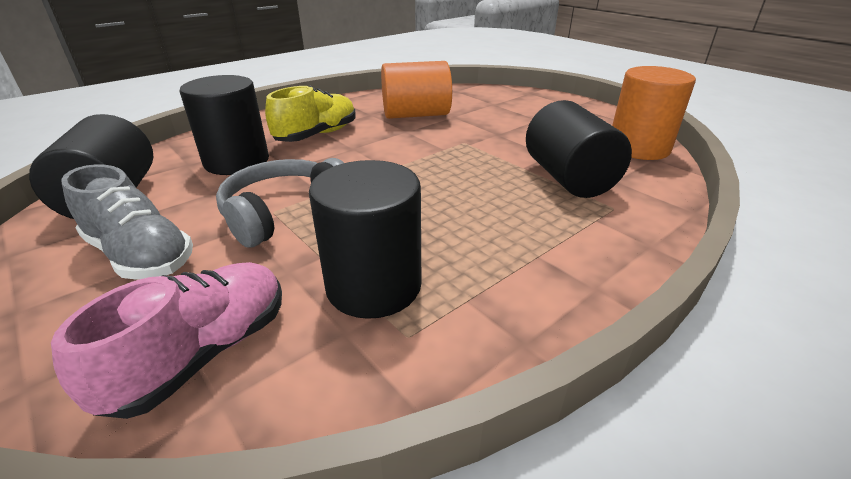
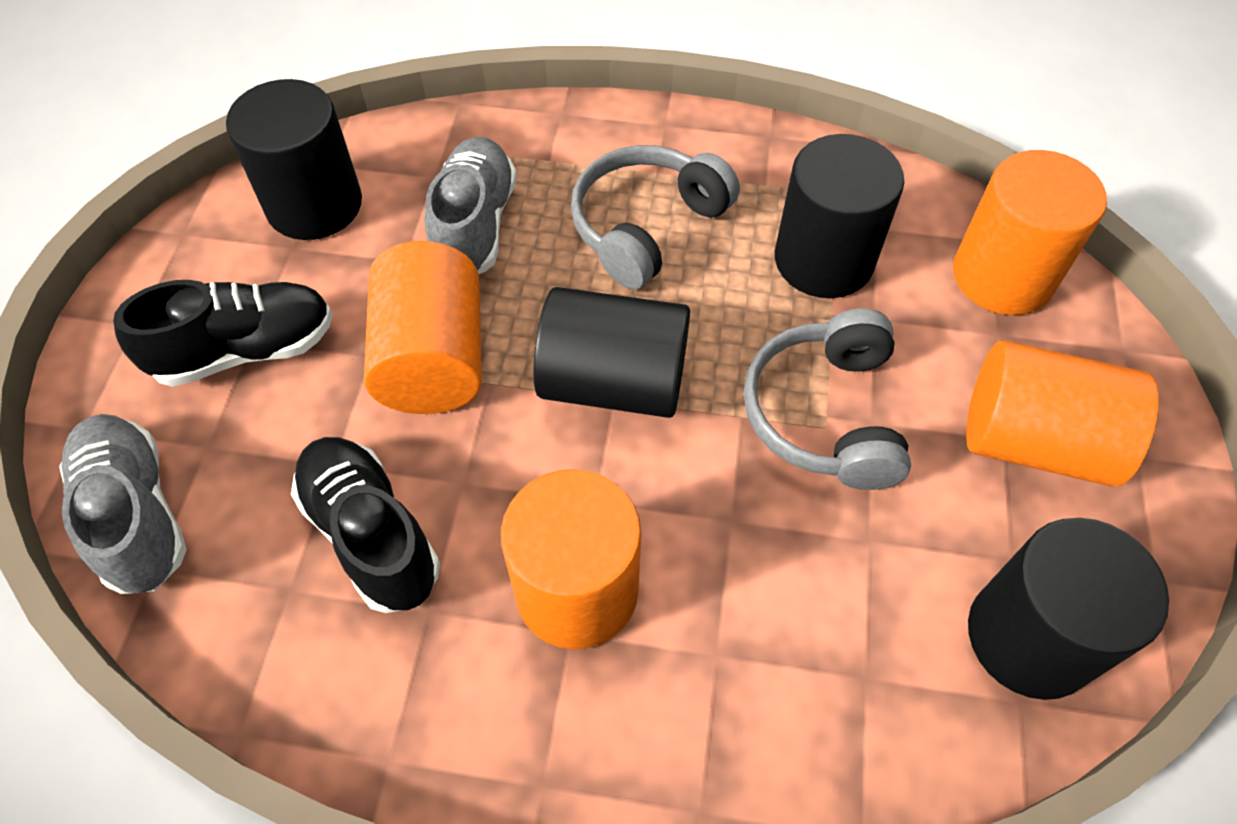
black shoe: none = 0 -> [113,280,333,387] [291,437,440,613] = 2
grey headphones: [216,158,344,248] = 1 -> [571,145,740,290] [744,308,911,490] = 2
grey shoe: [61,164,193,280] = 1 -> [59,414,187,594] [425,137,517,274] = 2
orange cylinder: [381,61,452,119] [612,66,696,160] = 2 -> [364,241,482,414] [501,469,641,649] [953,150,1107,315] [966,340,1159,487] = 4
pink shoe: [51,262,282,419] = 1 -> none = 0
yellow shoe: [265,85,356,142] = 1 -> none = 0

